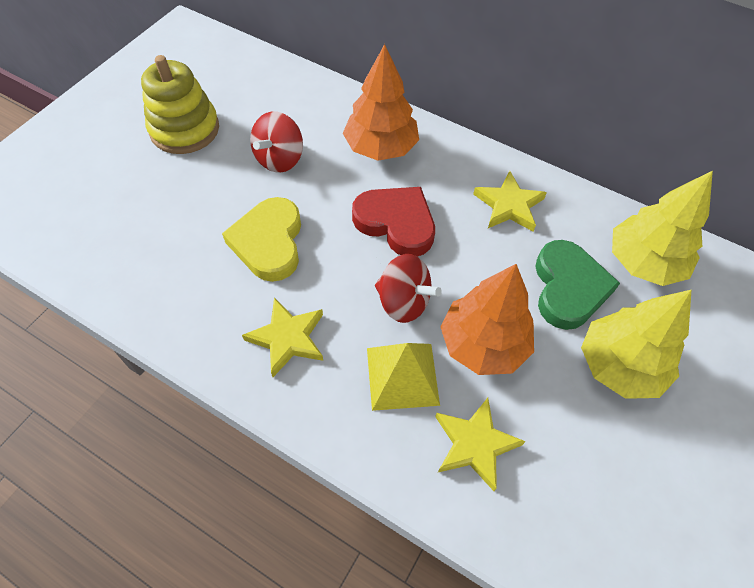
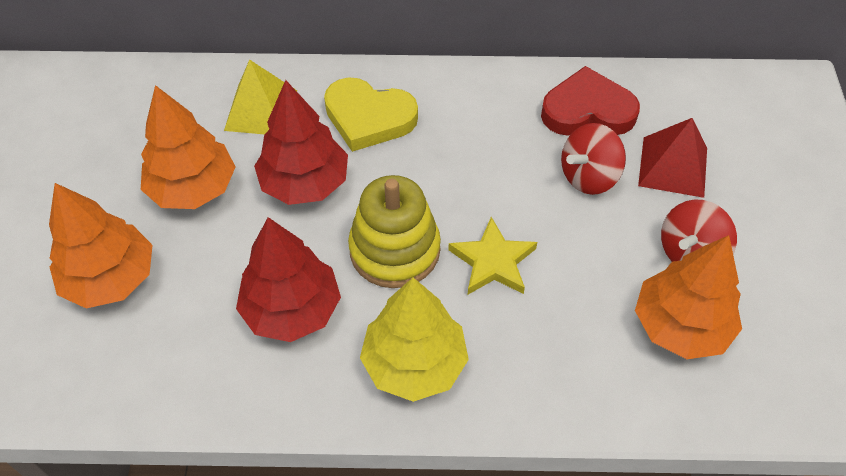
green heart: [535,240,620,330] = 1 -> none = 0
orange tree: [343,44,419,161] [440,264,534,375] = 2 -> [49,183,153,308] [141,85,235,209] [635,235,742,359] = 3
red pyramid: none = 0 -> [638,118,707,198] = 1
red tree: none = 0 -> [236,217,341,342] [254,80,348,205] = 2
yellow star: [242,298,323,377] [435,398,526,491] [473,171,547,231] = 3 -> [448,217,537,294] = 1
yellow tree: [581,289,692,399] [612,171,713,286] = 2 -> [360,277,469,402] = 1

